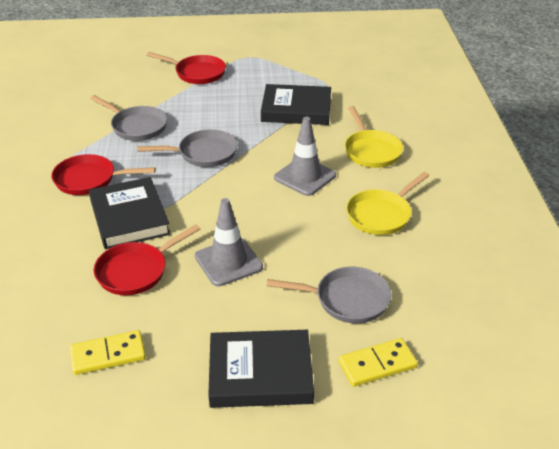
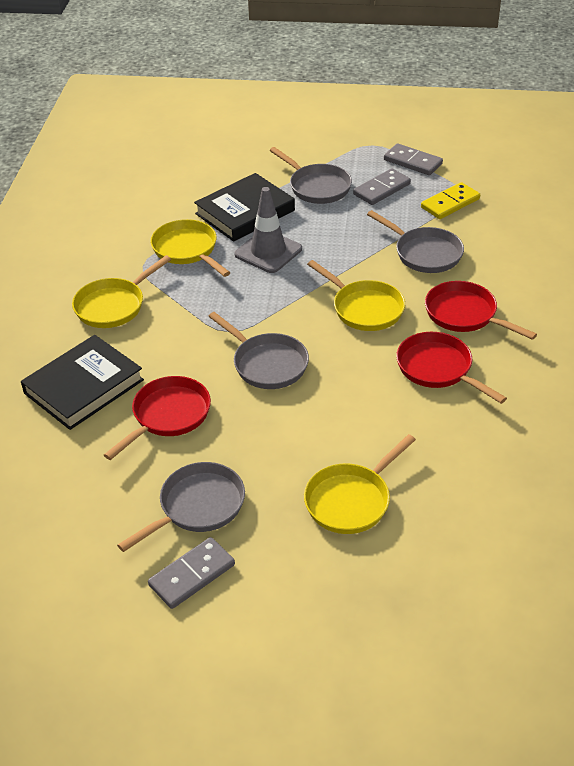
black book: [89,177,170,249] [208,330,314,408] [261,84,331,125] = 3 -> [21,335,144,430] [194,173,295,242] = 2
grey domino: none = 0 -> [148,537,235,609] [353,168,411,205] [384,143,443,175] = 3
grey pan: [90,95,167,141] [138,129,238,167] [267,267,392,323] = 3 -> [117,462,245,552] [208,312,309,389] [270,147,352,204] [367,210,464,273] = 4
grey traffic cone: [195,198,263,286] [274,117,336,196] = 2 -> [234,187,302,273] = 1
yellow domino: [70,330,146,375] [338,338,418,387] = 2 -> [421,182,480,219] = 1
yellow pan: [344,106,403,168] [346,172,429,235] = 2 -> [72,255,171,328] [150,219,230,277] [304,434,416,534] [307,260,405,331] = 4

